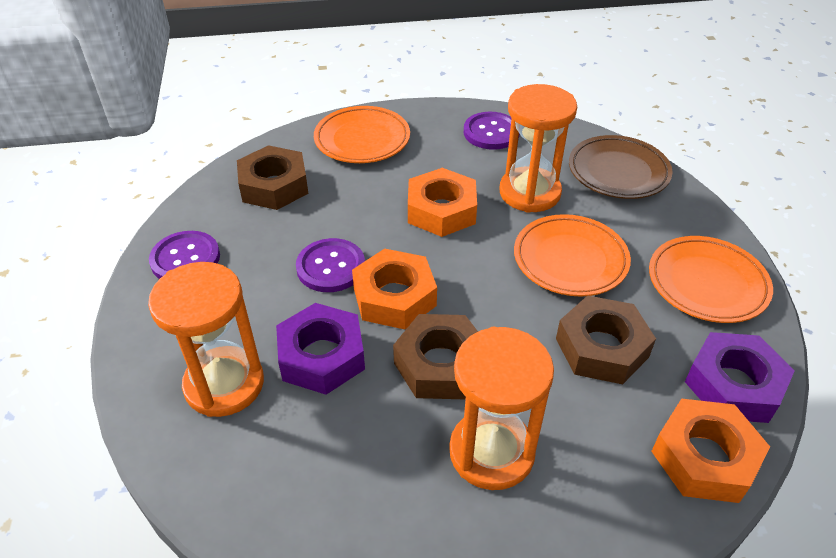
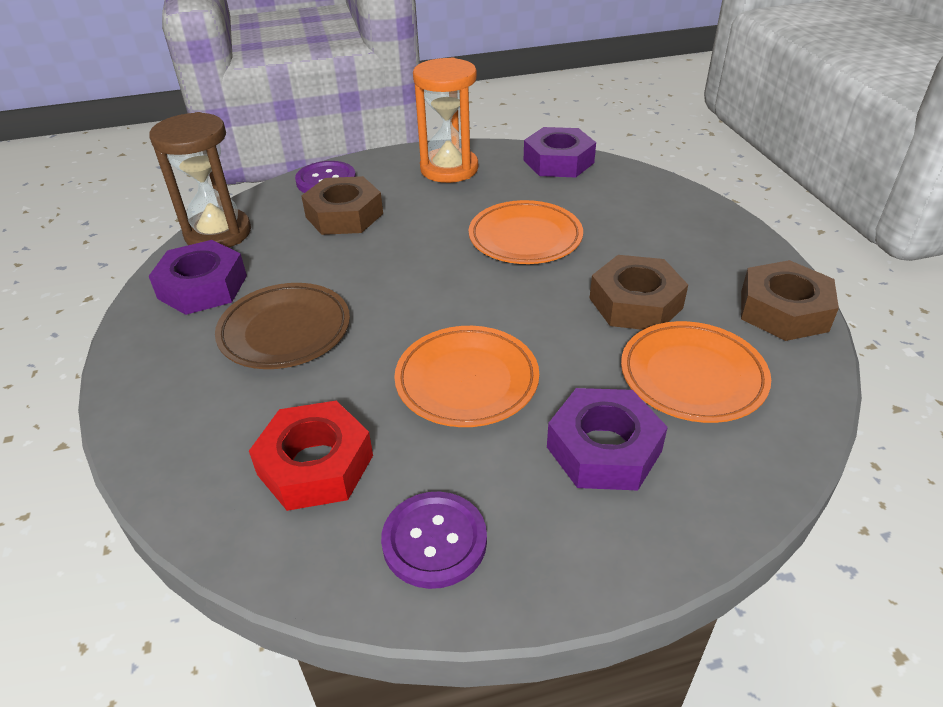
brown hourglass: none = 0 -> [149,112,251,248] = 1
orange hourglass: [148,262,264,417] [449,327,554,490] [500,84,577,213] = 3 -> [413,57,478,183] = 1
orange nut: [352,248,437,329] [408,168,477,237] [651,398,770,503] = 3 -> none = 0
purple button: [149,231,220,279] [296,238,365,292] [464,112,520,150] = 3 -> [295,161,356,193] [381,492,487,589] = 2
purple nut: [276,303,365,395] [685,332,795,423] = 2 -> [149,240,247,315] [524,127,596,177] [547,388,668,490] = 3
red nut: none = 0 -> [249,400,373,511] = 1

